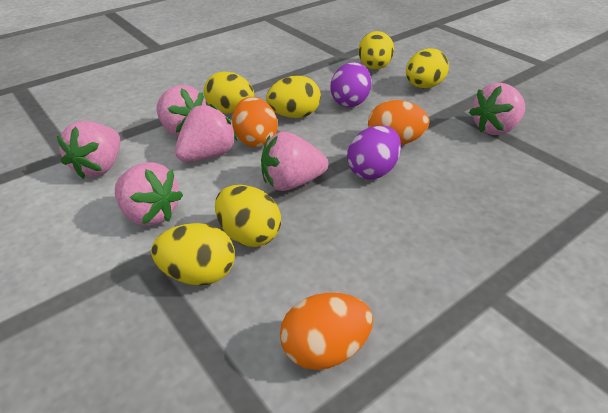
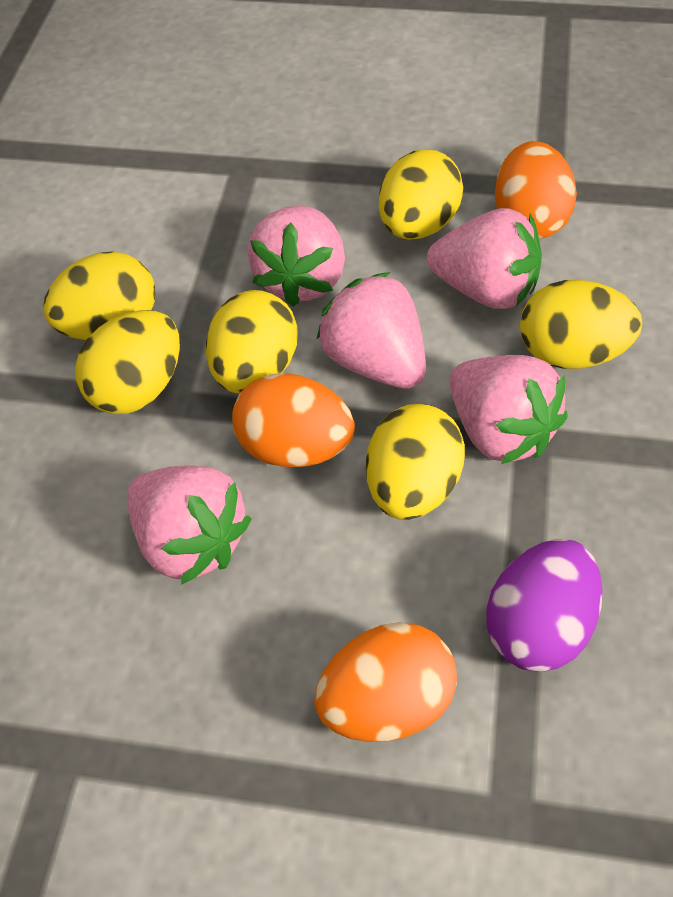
pink strawberry: [57,121,120,179] [115,162,183,226] [156,85,206,136] [175,104,237,162] [261,132,328,191] [469,83,525,135] = 6 -> [128,466,251,585] [248,206,345,307] [316,272,426,389] [427,208,542,309] [450,355,568,464] = 5
purple egg: [331,62,371,107] [347,125,401,180] = 2 -> [486,539,603,672] = 1

